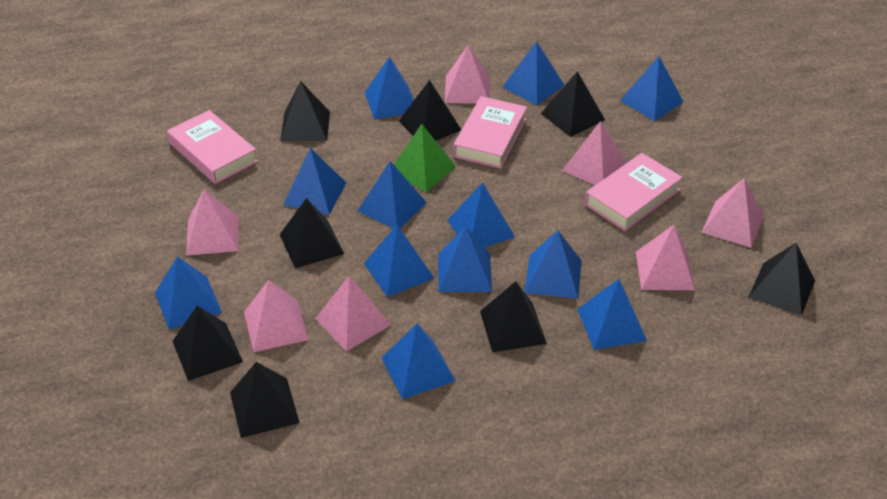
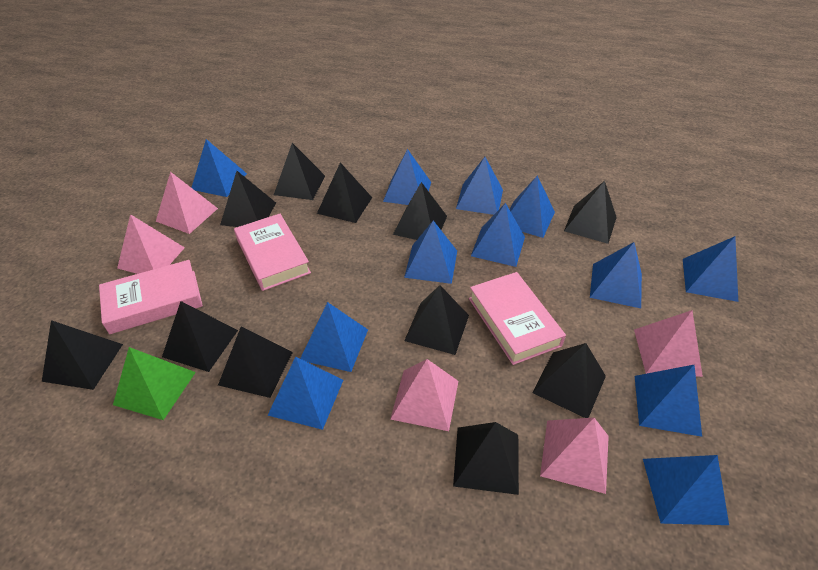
black pyramid: [172,306,243,381] [230,362,300,438] [280,81,330,141] [280,198,344,268] [399,80,462,141] [480,281,547,352] [541,71,605,137] [748,243,815,316] = 8 -> [42,320,123,390] [162,301,238,372] [218,327,293,398] [220,171,276,227] [274,143,325,200] [317,163,372,223] [393,182,447,240] [404,285,469,355] [453,422,519,495] [532,343,606,418] [564,181,617,244] = 11
pink pyramid: [186,189,239,256] [244,280,309,352] [315,276,391,351] [445,45,490,104] [562,121,627,185] [636,225,695,290] [701,178,764,248] = 7 -> [117,214,185,274] [156,172,218,234] [390,359,458,431] [540,418,609,494] [634,310,703,377] = 5

